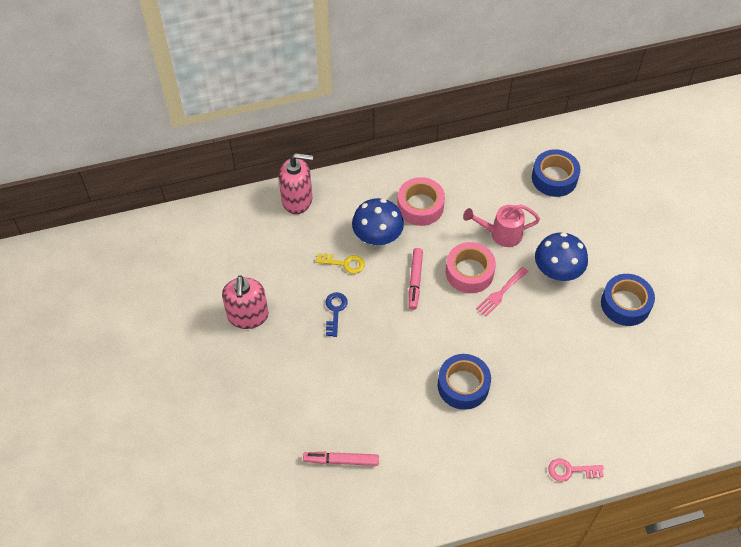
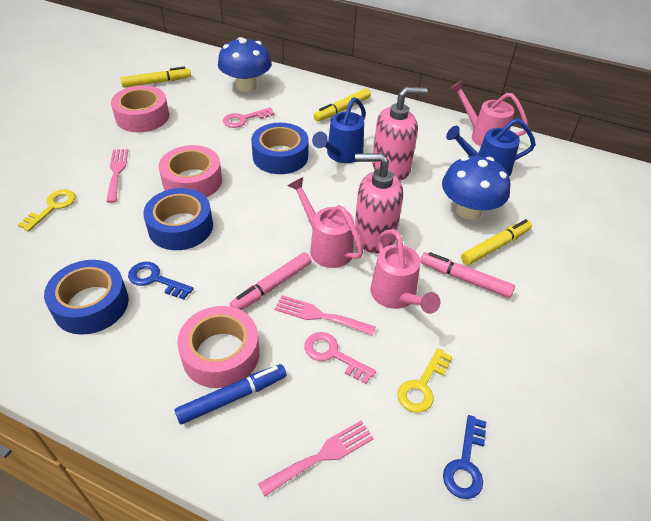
blue key: [326,292,348,337] = 1 -> [128,262,194,299] [443,415,486,499] = 2
blue marker: none = 0 -> [175,364,286,424] = 1
blue watering can: none = 0 -> [312,97,366,163] [446,118,536,177] = 2
pink fork: [476,267,528,317] = 1 -> [106,149,128,203] [258,421,374,497] [274,295,376,336] = 3
pink key: [548,458,604,482] = 1 -> [223,108,275,128] [304,332,376,384] = 2
pink tape: [397,177,445,226] [446,242,496,293] = 2 -> [111,85,169,132] [159,145,222,197] [177,306,260,388] = 3
pink watering can: [463,204,540,247] = 1 -> [288,177,363,268] [370,229,441,314] [450,80,528,147] = 3
yellow key: [316,253,365,274] = 1 -> [18,189,76,232] [397,348,452,413] = 2
yellow marker: none = 0 -> [120,67,191,87] [313,88,371,122] [461,219,532,265] = 3

